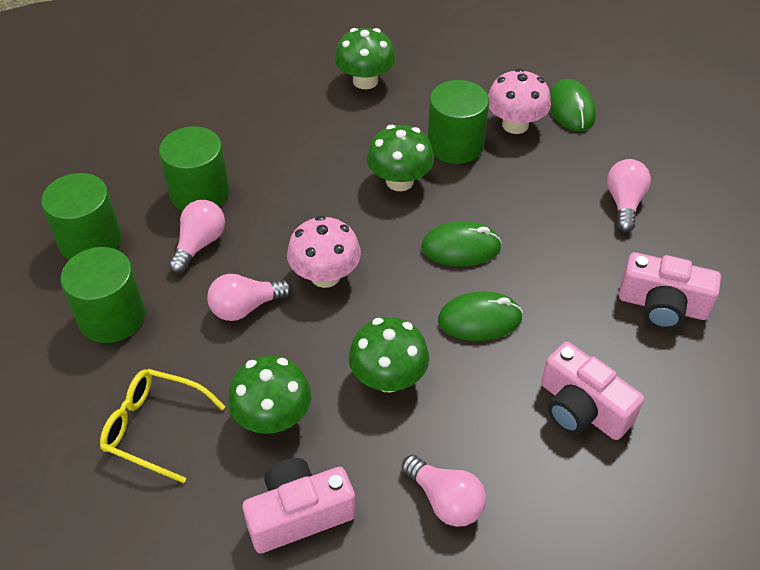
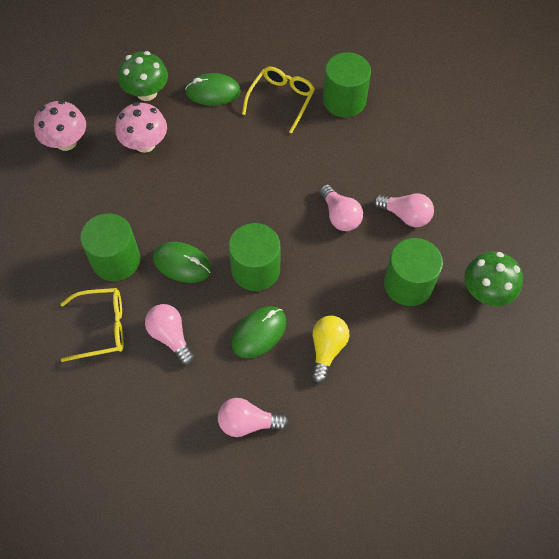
green mushroom: [228,356,311,434] [335,28,396,89] [349,317,429,392] [367,125,434,191] = 4 -> [118,51,168,101] [464,251,523,306] = 2
pink camera: [242,458,356,553] [541,342,644,440] [619,252,721,329] = 3 -> none = 0
yellow glasses: [100,369,225,483] = 1 -> [60,288,124,362] [242,67,315,133] = 2
yellow light bulb: none = 0 -> [312,316,349,383] = 1

